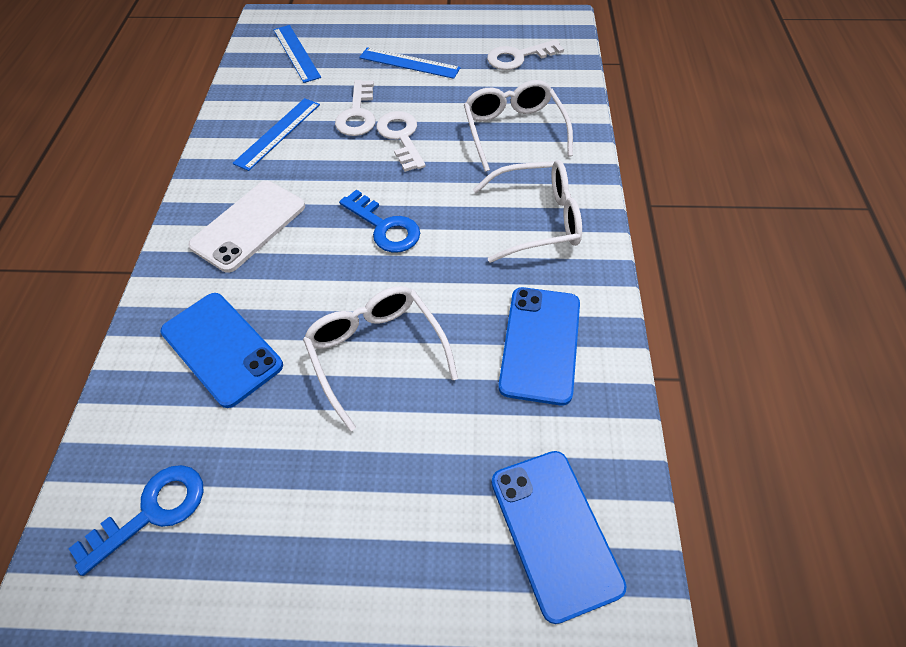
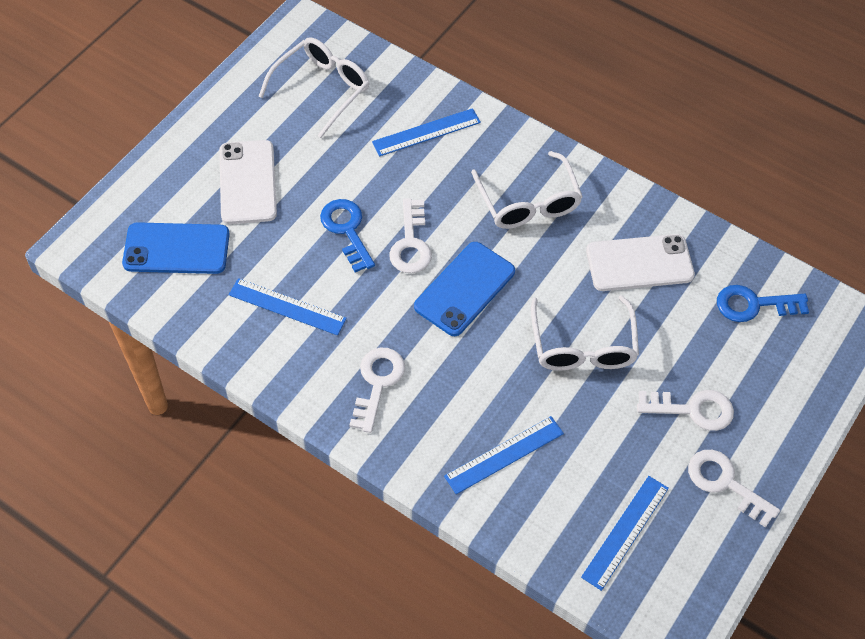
blue phone: [160,293,283,408] [491,451,626,624] [498,287,580,405] = 3 -> [122,222,230,274] [414,242,515,336] = 2
blue ruler: [233,98,320,171] [273,25,321,83] [359,47,461,79] = 3 -> [229,278,347,335] [372,108,481,156] [444,416,564,494] [581,476,669,591] = 4
white key: [335,80,376,136] [377,111,426,172] [487,39,564,70] = 3 -> [349,348,405,433] [389,198,432,274] [637,390,734,431] [688,450,780,528] = 4
white phone: [188,181,305,273] = 1 -> [219,140,277,224] [586,234,695,291] = 2

